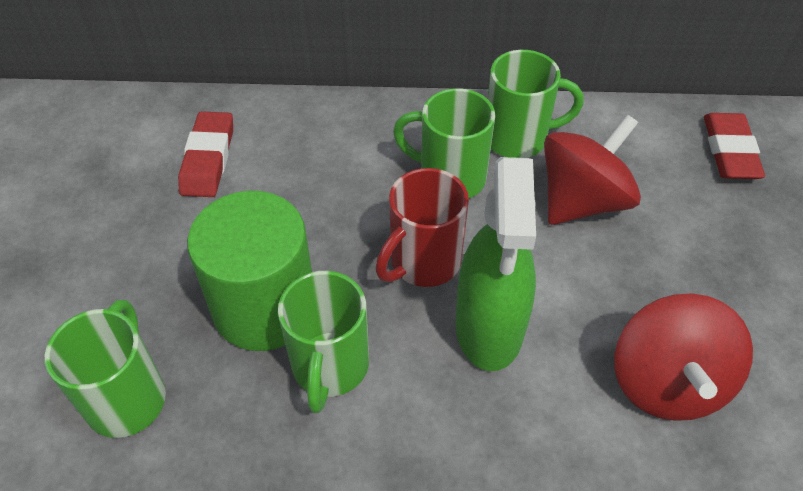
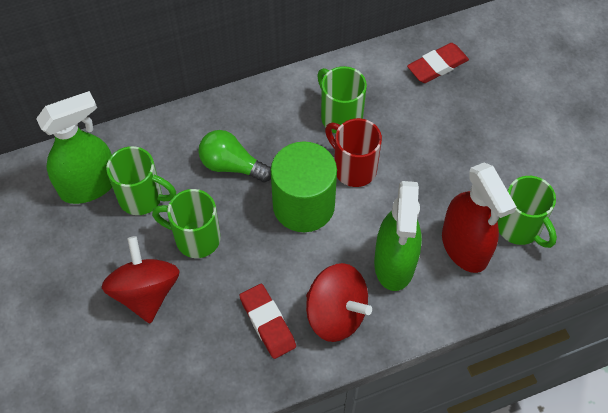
green light bulb: none = 0 -> [199,130,271,182] = 1
green spray bottle: [456,157,536,371] = 1 -> [36,91,112,204] [374,181,422,291] = 2
red spray bottle: none = 0 -> [442,163,517,273] = 1

